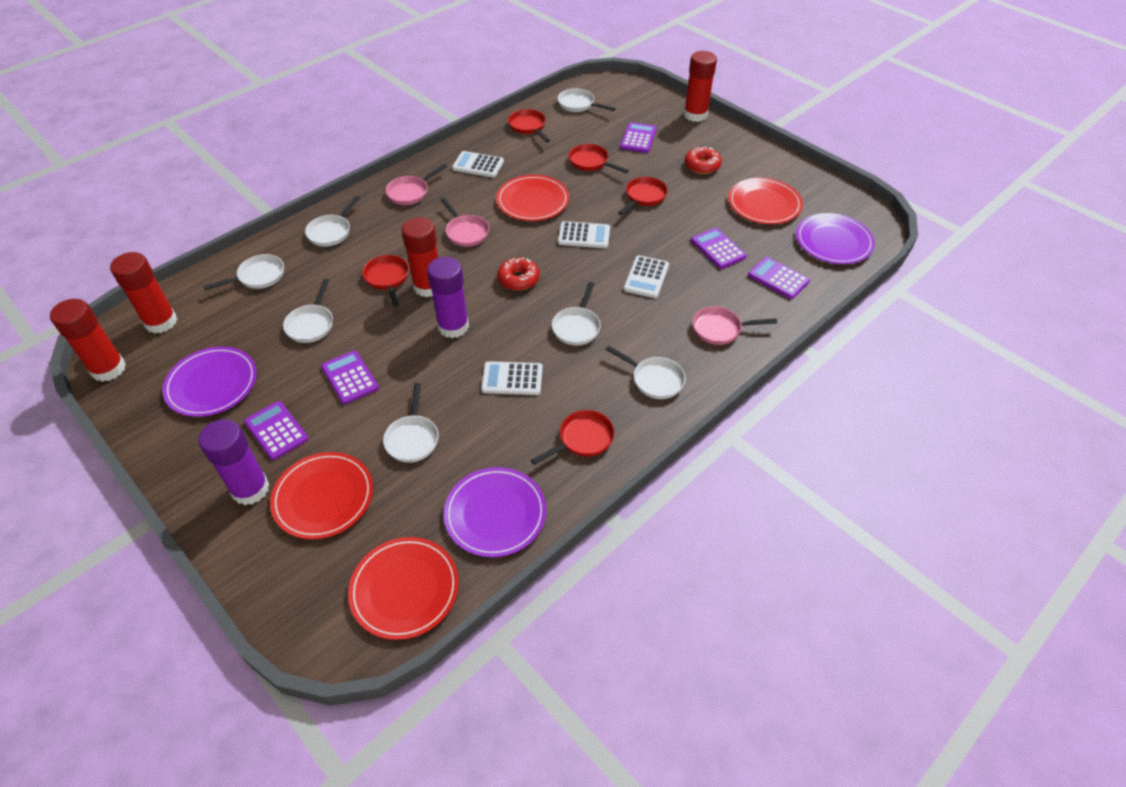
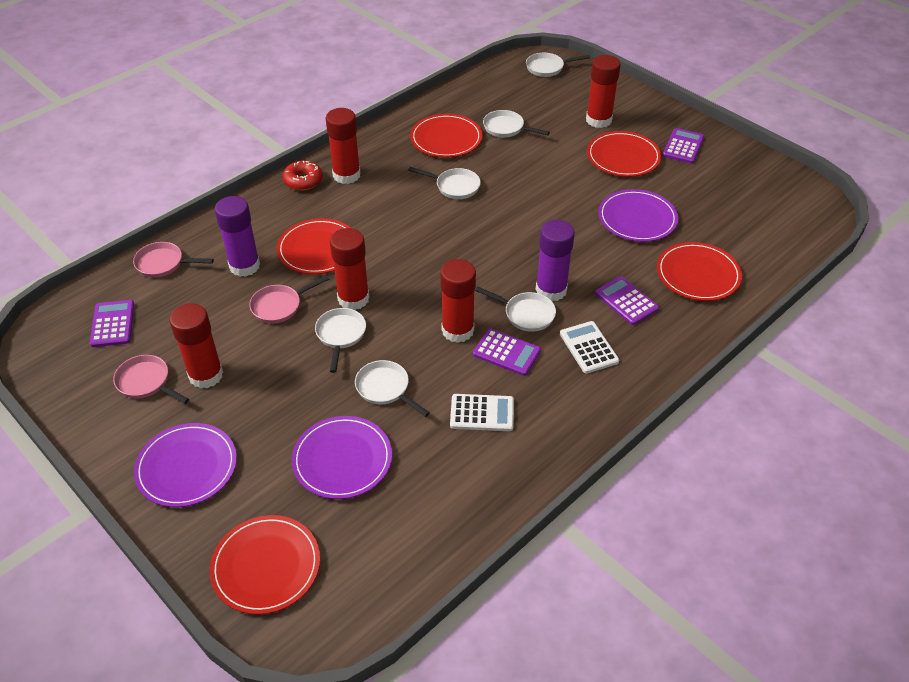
purple calculator: [244,401,309,460] [321,350,379,404] [620,122,657,153] [691,228,747,269] [748,257,810,299] = 5 -> [90,300,134,347] [473,329,541,376] [595,276,659,325] [663,128,704,164] = 4
red donut: [497,257,540,291] [685,147,722,174] = 2 -> [282,161,323,191] = 1
red glue stick: [50,299,126,382] [110,252,177,334] [402,217,438,297] [684,51,717,122] = 4 -> [169,303,223,389] [326,108,361,184] [330,228,370,310] [440,259,476,343] [586,55,621,128] = 5
red pan: [362,255,409,307] [508,109,550,142] [531,410,615,465] [569,144,629,173] [618,177,668,215] = 5 -> none = 0
red plate: [270,452,373,539] [348,537,459,640] [496,175,569,221] [728,178,803,224] = 4 -> [210,515,320,614] [277,218,351,274] [410,114,482,157] [587,131,661,177] [657,242,742,301] = 5
white calculator: [452,151,504,178] [481,361,543,395] [558,221,610,248] [624,255,669,298] = 4 -> [450,394,514,431] [560,321,619,374] = 2
white pan: [203,254,284,291] [283,278,333,343] [305,196,360,247] [383,383,438,463] [552,282,601,346] [558,88,616,112] [606,346,686,399] = 7 -> [315,308,366,373] [355,360,430,417] [408,167,481,199] [475,286,556,332] [483,110,550,137] [526,53,590,77] = 6

